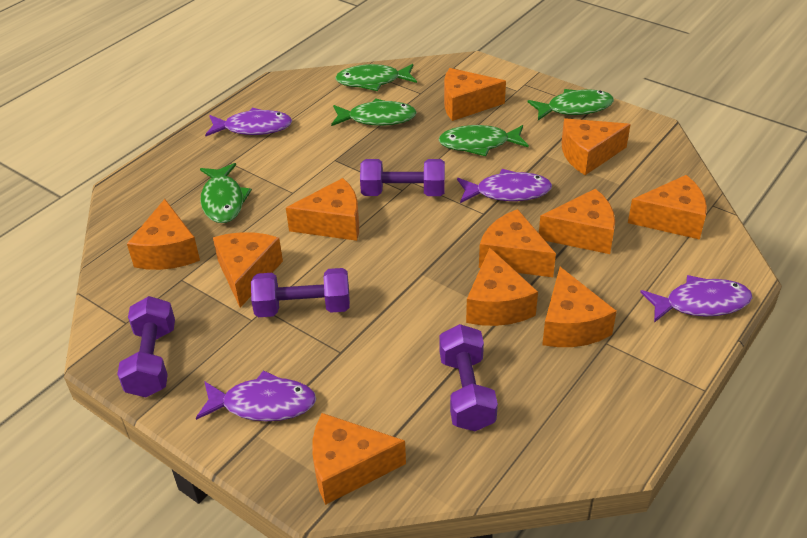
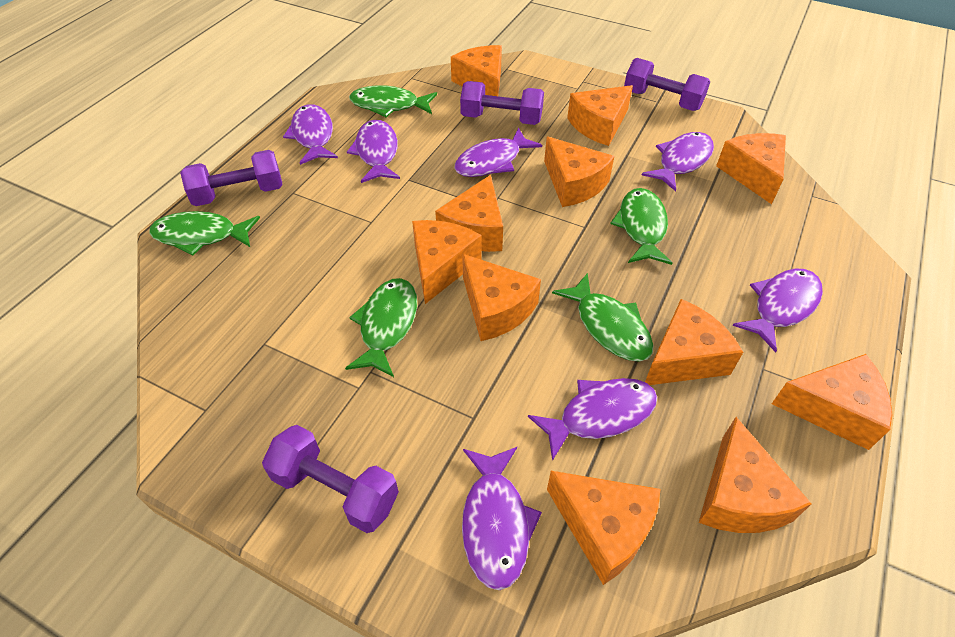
purple fish: [196,370,316,421] [205,107,292,136] [457,169,552,203] [640,275,752,323] = 4 -> [283,104,338,165] [347,120,400,183] [454,127,542,177] [462,447,542,590] [528,378,657,461] [642,132,714,191] [733,269,823,352] = 7

